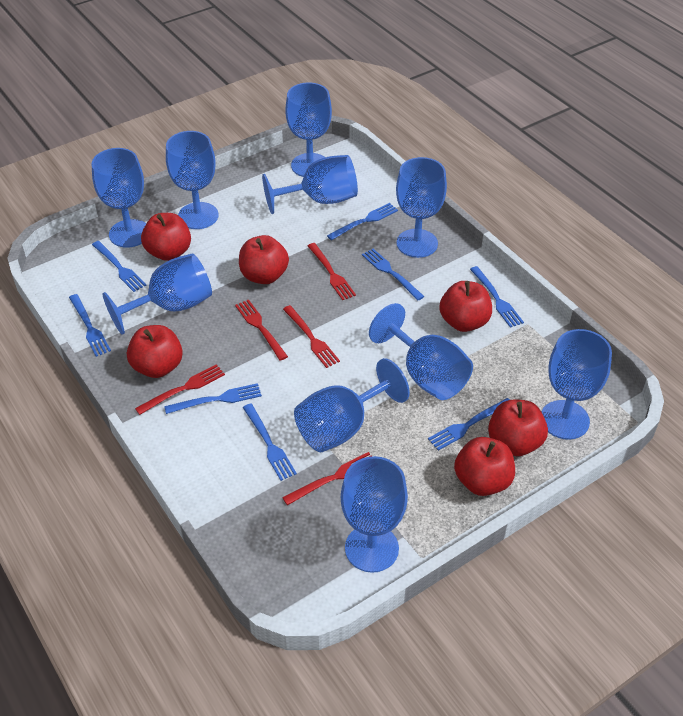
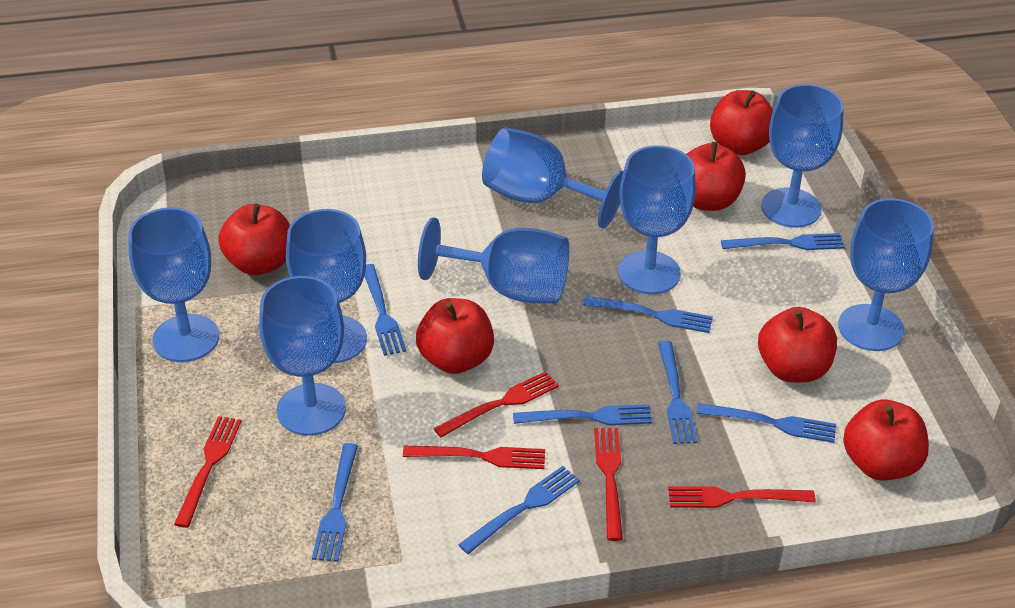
blue goblet: [92,148,146,248] [102,254,212,335] [166,131,219,229] [262,155,358,214] [285,83,332,177] [294,358,410,452] [341,456,408,573] [369,303,473,400] [396,157,447,258] [541,329,612,440] = 10 -> [128,207,219,362] [259,276,346,436] [286,209,367,363] [418,217,569,304] [482,127,623,229] [618,145,696,294] [761,84,844,228] [838,198,934,351] = 8

